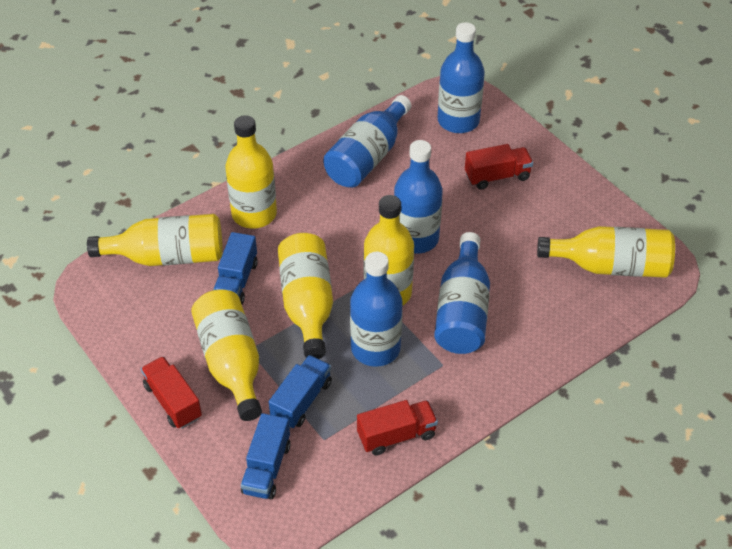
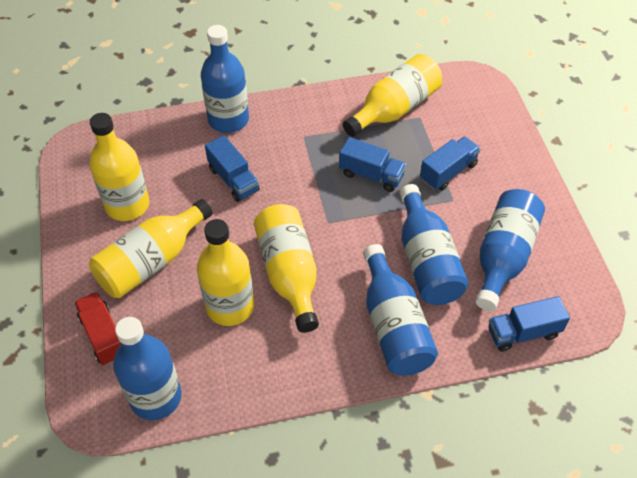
blue truck: [213,232,258,304] [241,413,291,500] [269,355,332,429] = 3 -> [205,135,260,202] [339,137,406,192] [420,136,481,191] [488,296,570,352] = 4
red truck: [141,356,202,429] [357,400,438,455] [465,144,533,190] = 3 -> [74,292,121,365] = 1
yellow bottle: [87,214,223,266] [191,289,262,421] [225,115,277,229] [278,233,333,359] [363,195,414,306] [537,226,675,278] = 6 -> [89,113,149,221] [89,199,213,298] [197,219,254,326] [254,204,319,333] [343,54,442,137] = 5

